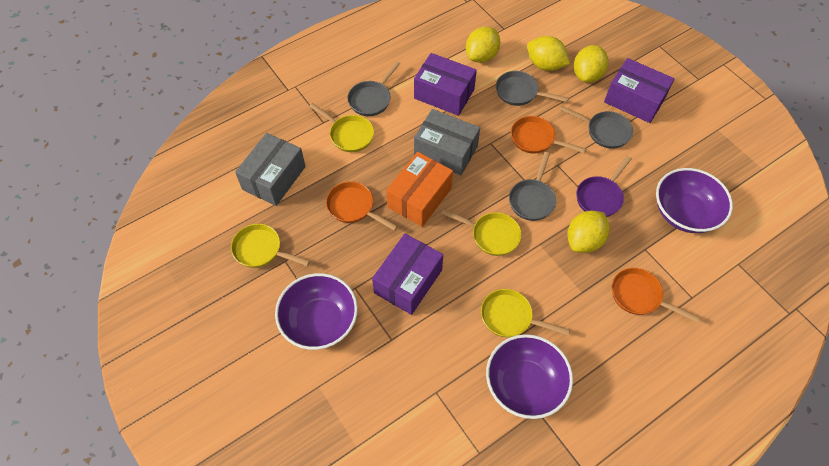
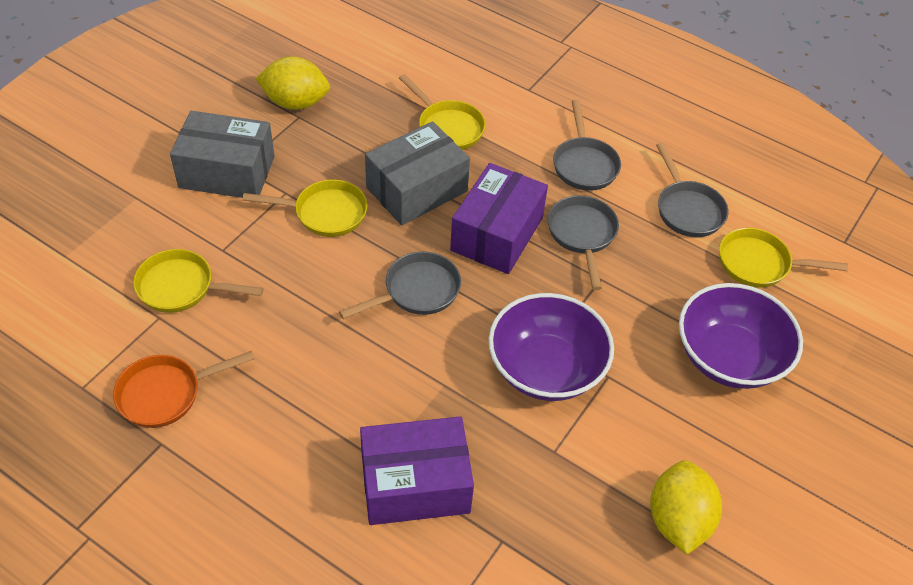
orange box: [386,152,453,227] = 1 -> none = 0
orange pan: [326,181,398,231] [511,116,586,154] [612,268,699,322] = 3 -> [113,351,255,428] = 1
purple bowl: [275,273,358,350] [486,334,573,419] [656,168,733,233] = 3 -> [488,293,614,401] [679,283,803,389] = 2
purple box: [372,233,443,315] [414,53,477,116] [604,58,675,123] = 3 -> [360,416,474,525] [450,163,548,274] = 2
purple pan: [576,156,632,217] = 1 -> none = 0
yellow lemon: [466,27,500,63] [527,36,570,71] [567,211,610,253] [574,45,608,83] = 4 -> [255,57,330,110] [650,460,722,554] = 2

